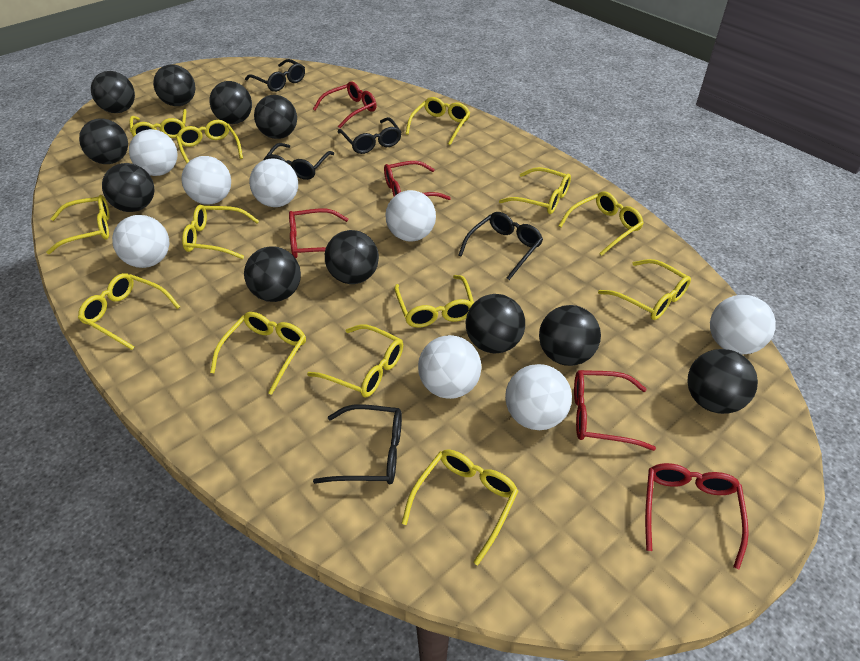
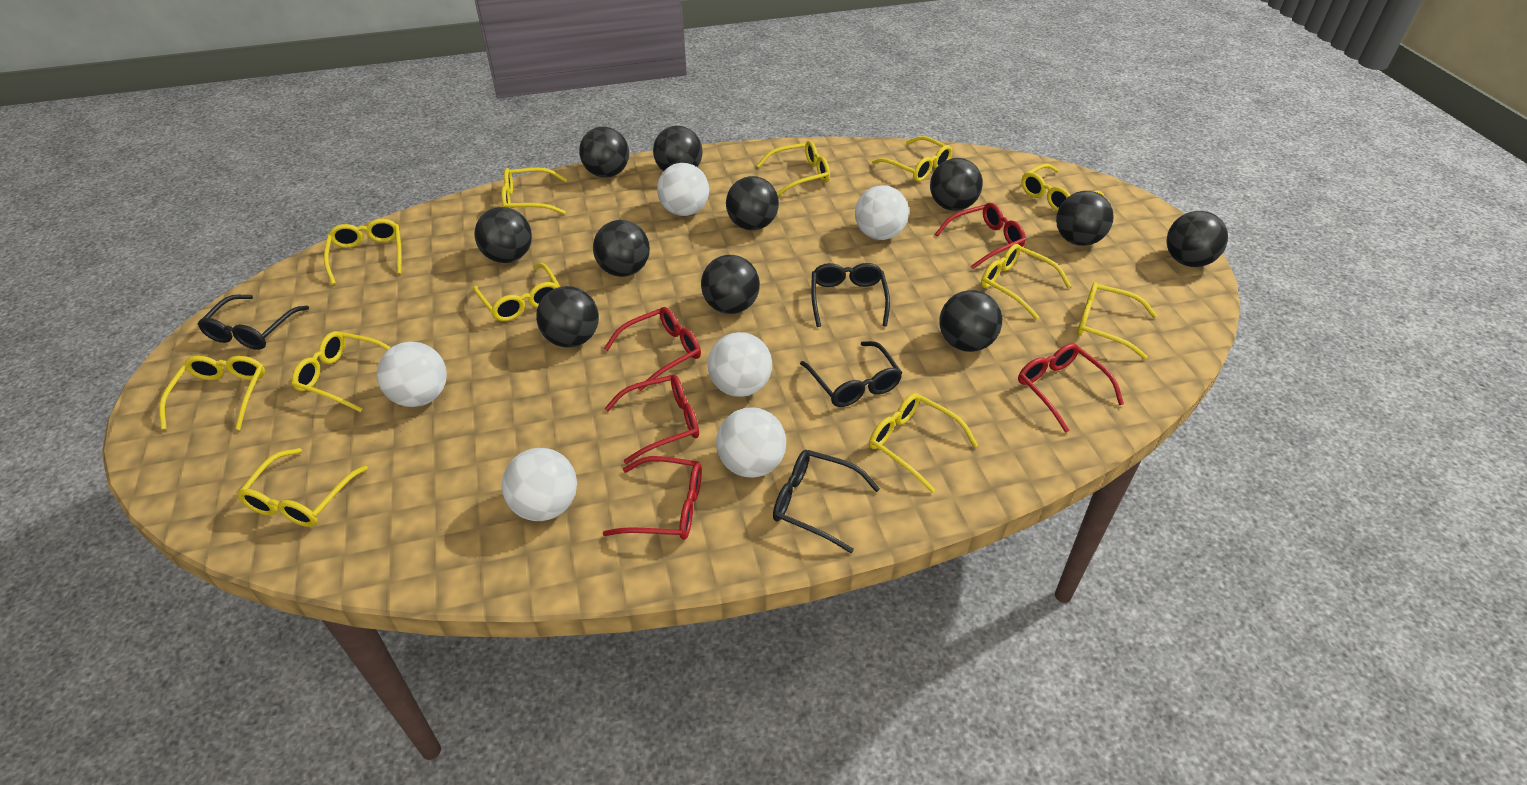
black glasses: [245,59,305,92] [263,143,334,180] [313,404,402,484] [337,117,401,154] [458,212,543,280] = 5 -> [198,295,309,350] [773,450,880,553] [800,341,902,407] [811,263,890,327] = 4
white ball: [112,215,169,268] [129,129,178,176] [181,156,231,204] [249,158,298,207] [385,190,436,241] [418,335,481,399] [505,364,572,430] [710,295,776,354] = 8 -> [377,342,447,407] [502,448,577,521] [657,163,709,216] [708,332,772,397] [716,407,786,478] [855,185,909,240] = 6
yellow glasses: [46,195,110,254] [78,273,180,350] [129,109,186,138] [176,120,243,163] [182,205,259,259] [210,312,306,395] [307,324,403,398] [394,275,474,328] [402,450,518,565] [406,97,470,145] [499,167,571,214] [558,191,644,256] [598,259,691,320] = 13 -> [159,356,265,430] [237,448,368,527] [292,331,390,412] [324,219,401,285] [473,263,560,321] [501,168,568,214] [756,141,830,196] [869,393,978,493] [872,136,952,182] [981,244,1071,319] [1021,164,1104,212] [1077,282,1157,359] = 12

